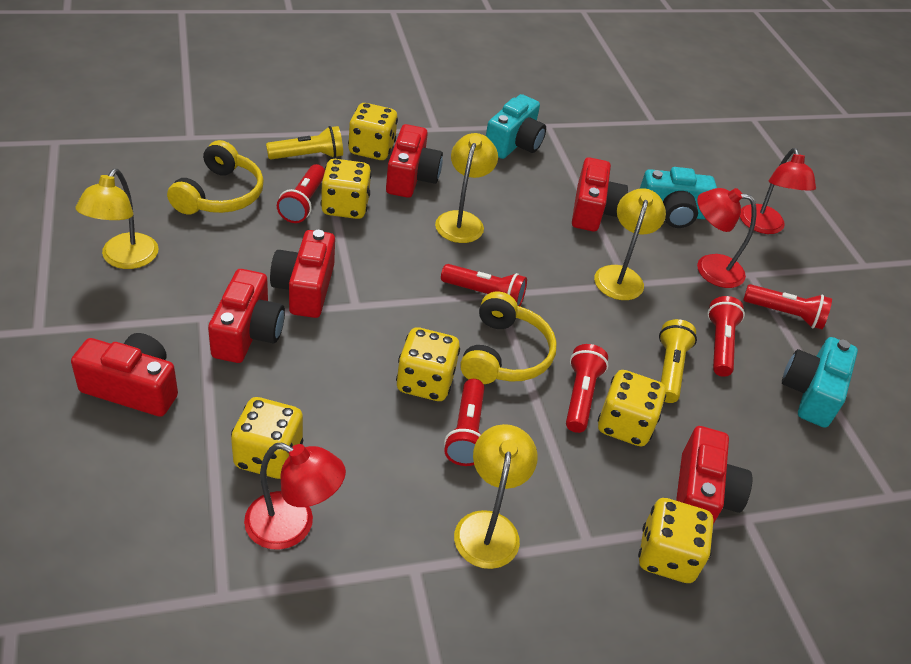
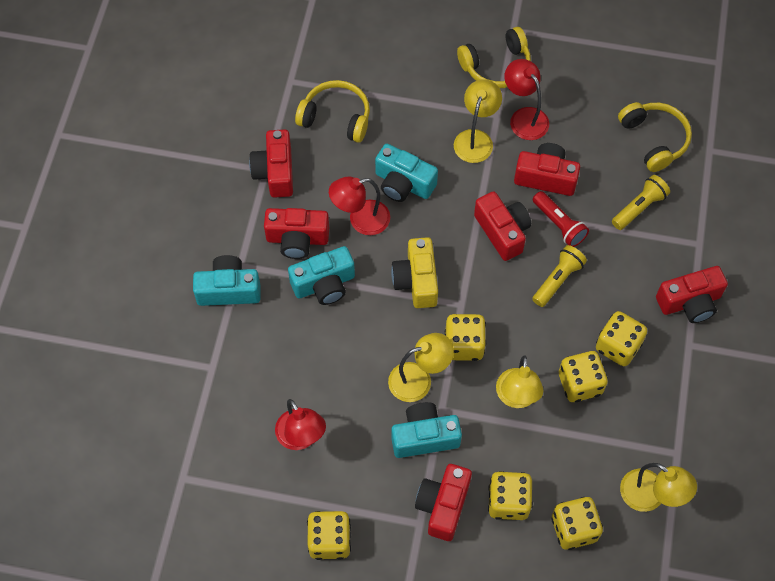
red flashlight: [277,164,325,223] [441,264,527,306] [444,379,484,466] [566,344,609,433] [707,296,745,377] [743,284,832,329] = 6 -> [533,191,589,247] = 1
turquoise camera: [486,94,546,159] [640,167,717,228] [782,337,858,428] = 3 -> [193,255,261,306] [288,246,355,305] [375,144,438,202] [391,402,462,458] = 4
yellow camera: none = 0 -> [391,237,438,308] = 1
yellow headphones: [167,140,264,215] [460,291,557,384] = 2 -> [295,80,370,143] [457,27,531,88] [618,102,692,172] = 3

